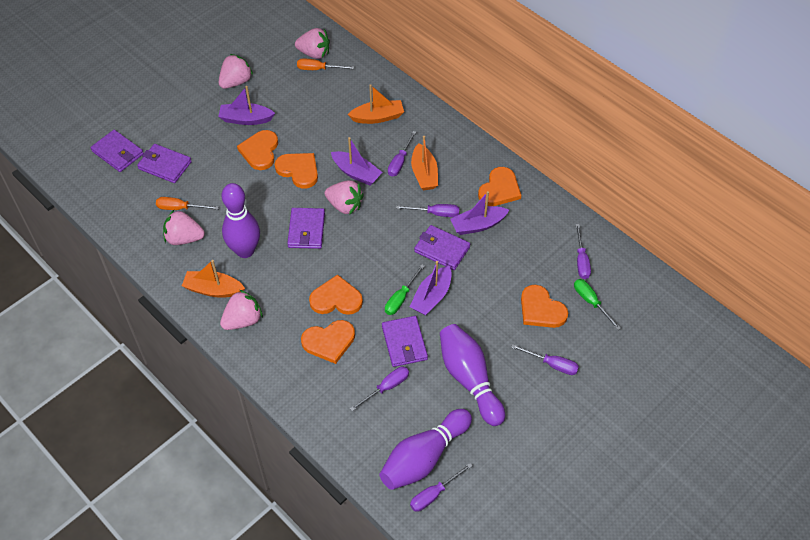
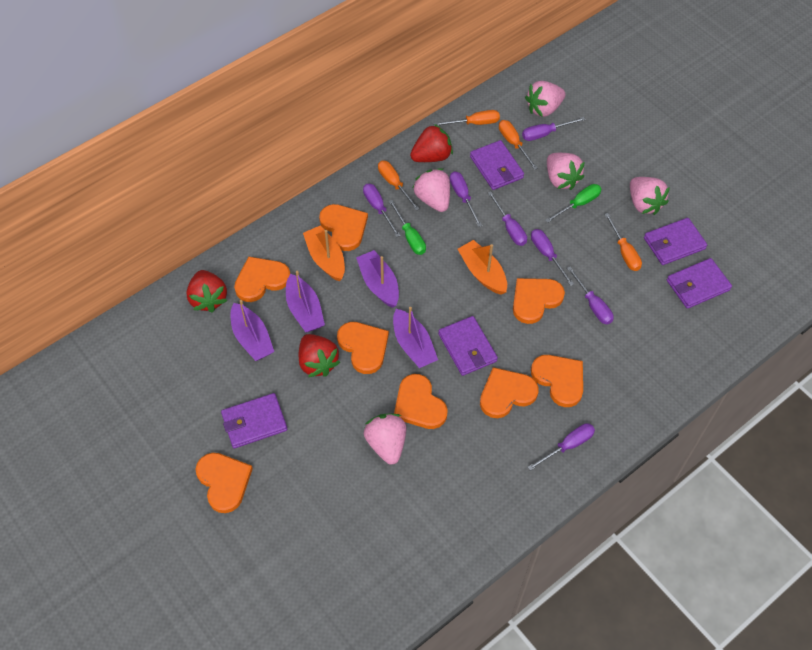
orange boat: [182,260,245,298] [348,84,404,124] [411,136,438,190] = 3 -> [303,225,345,282] [458,240,507,295] = 2
orange heart: [237,130,278,170] [274,153,318,189] [301,320,355,364] [309,275,363,315] [478,167,521,206] [521,285,568,328] = 6 -> [195,453,253,513] [234,256,290,302] [319,204,368,251] [337,322,389,374] [394,374,448,429] [480,367,539,418] [513,278,565,324] [531,355,583,407] = 8
orange screwdriver: [156,197,219,210] [297,58,354,70] = 2 -> [378,161,420,211] [434,110,500,126] [499,120,538,170] [604,213,642,271] = 4
purple bowling pin: [222,183,260,258] [379,409,472,490] [440,324,505,426] = 3 -> none = 0
purple screwdriver: [350,367,409,411] [388,131,416,177] [396,204,459,217] [410,463,472,512] [511,344,579,375] [576,224,591,279] = 6 -> [363,184,401,237] [450,172,482,227] [488,191,527,246] [522,117,585,141] [528,423,595,471] [531,229,574,286] [567,266,614,325] = 7
red strawberry: none = 0 -> [186,270,227,313] [299,334,340,377] [410,124,453,162] = 3

